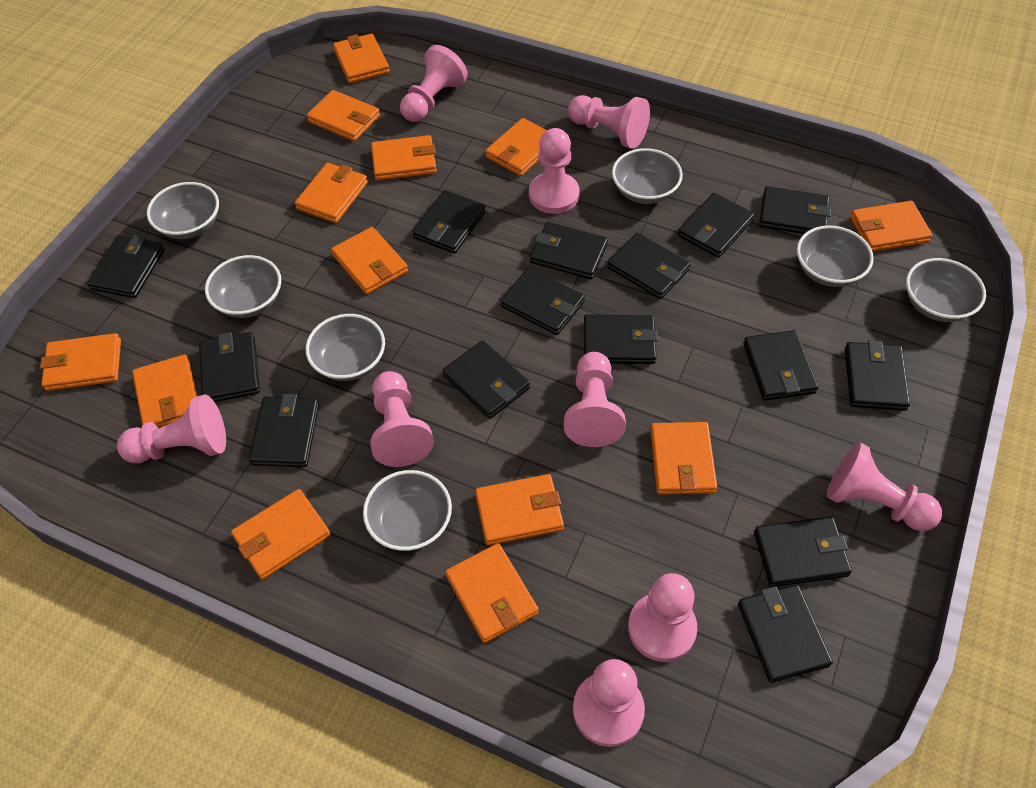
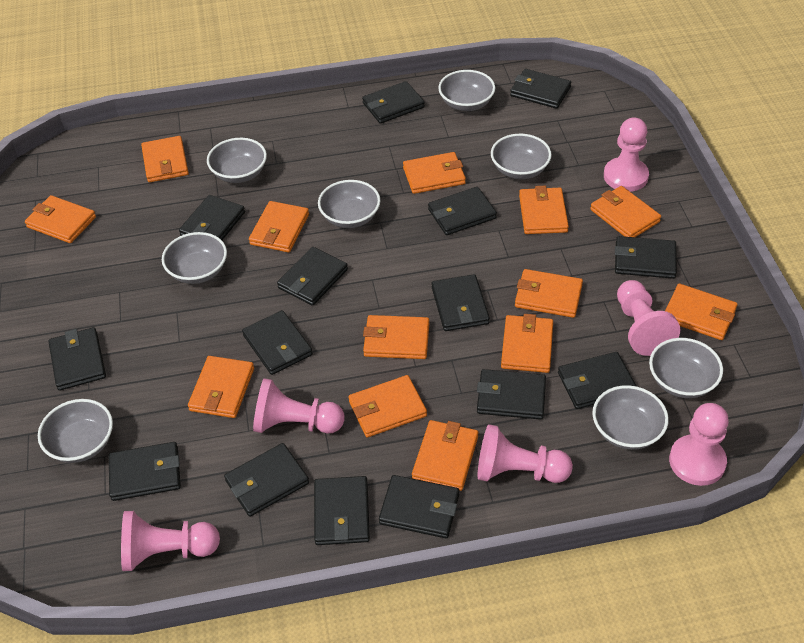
grey bowl: [147,182,219,239] [205,255,281,318] [306,314,385,381] [363,470,452,551] [612,148,683,204] [797,225,874,287] [906,258,986,322] = 7 -> [38,399,113,463] [162,232,227,284] [207,138,267,183] [318,180,380,228] [438,70,495,111] [491,134,552,179] [592,385,669,450] [649,338,723,398] = 8
pink pawn: [117,394,226,463] [370,371,434,467] [400,45,468,122] [529,128,579,214] [564,352,626,447] [568,95,650,149] [573,659,645,747] [628,573,697,662] [827,442,942,531] = 9 -> [121,511,220,571] [253,378,345,434] [478,424,573,483] [604,117,649,192] [617,280,681,356] [669,403,729,486] = 6

